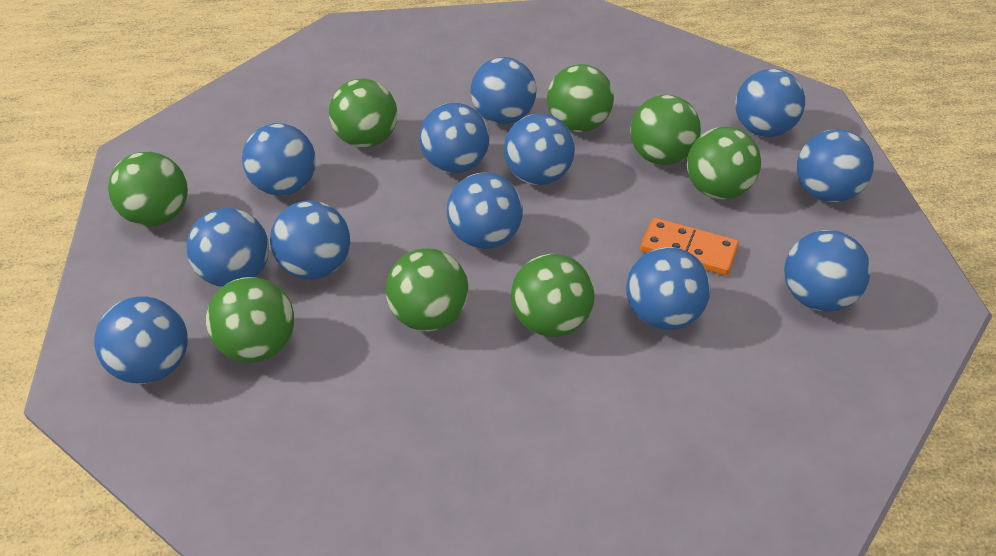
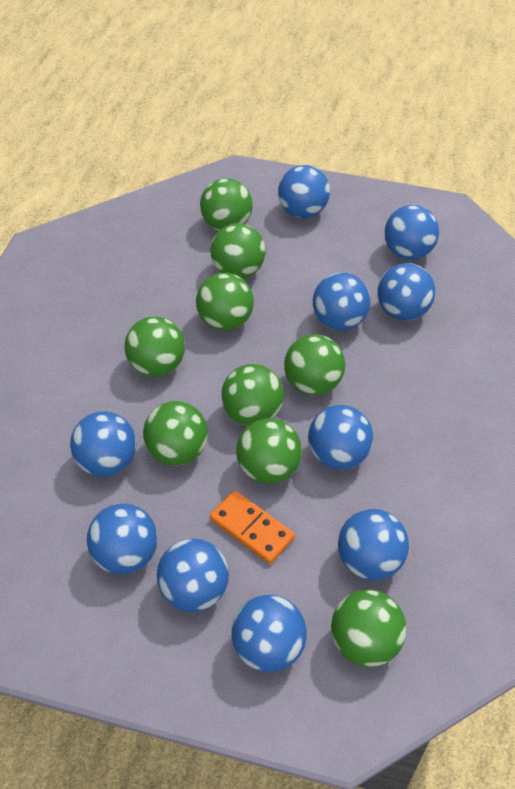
blue ball: [94,297,188,384] [186,208,269,287] [242,123,316,196] [270,201,350,279] [419,103,489,173] [447,172,523,249] [470,57,537,124] [504,114,575,185] [626,247,711,330] [735,69,805,137] [784,230,871,312] [797,129,874,202] = 12 -> [70,411,136,477] [87,504,157,575] [157,539,229,612] [232,595,307,672] [278,165,330,218] [308,405,373,470] [313,273,371,330] [338,509,409,580] [378,263,435,321] [384,205,439,260] = 10
green ball: [108,152,188,226] [206,277,294,363] [329,79,398,148] [385,249,469,331] [511,254,595,337] [547,64,614,132] [630,95,701,165] [687,127,761,199] = 8 -> [124,317,185,377] [143,401,208,466] [196,273,254,331] [200,178,253,231] [210,223,265,279] [221,364,284,426] [236,418,302,484] [284,334,345,395] [331,590,407,667] = 9

